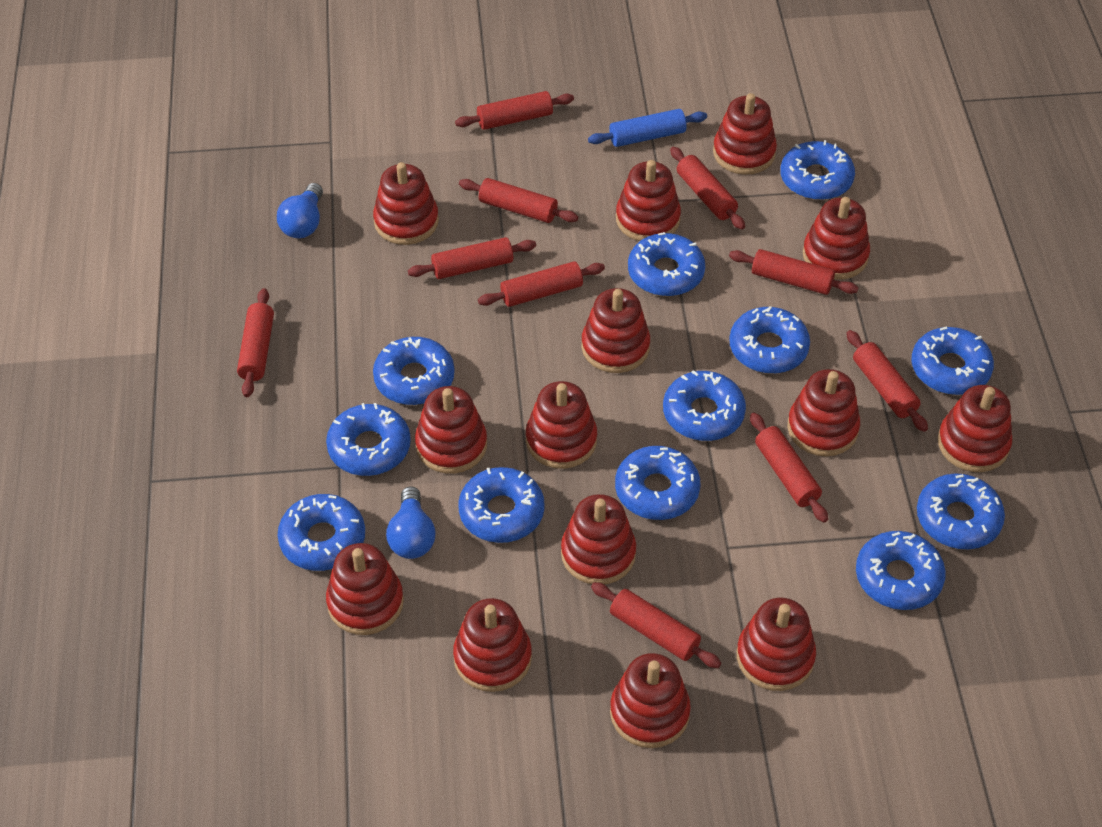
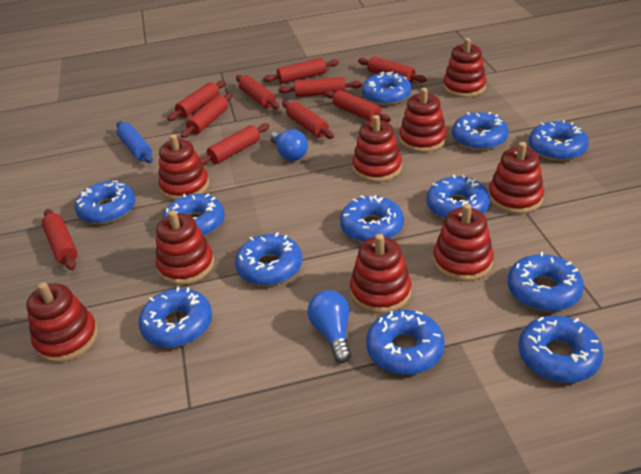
red stacking toy: [326,543,404,635] [373,162,439,245] [415,386,487,474] [453,598,532,692] [526,381,597,469] [561,494,636,584] [581,288,650,373] [610,653,691,748] [616,160,681,241] [713,93,777,175] [737,598,816,691] [787,369,860,456] [803,197,870,280] [938,385,1012,472] = 14 -> [26,282,98,363] [156,210,214,285] [158,134,209,201] [350,234,411,314] [352,115,402,182] [399,88,447,153] [433,203,494,282] [443,38,487,98] [488,142,544,214] = 9

